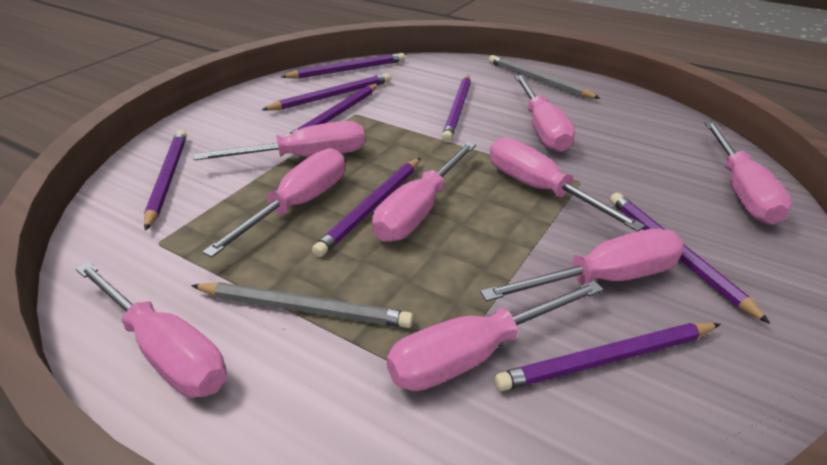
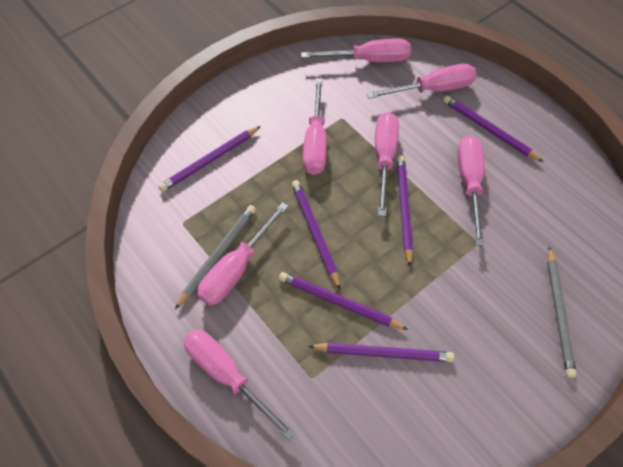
pink screwdriver: [76,262,227,398] [194,121,365,161] [202,148,345,257] [372,142,476,242] [387,281,604,391] [480,229,684,301] [490,137,645,232] [515,75,575,152] [704,122,793,225] = 9 -> [184,330,296,440] [198,202,289,305] [301,38,411,62] [303,78,327,175] [367,64,477,99] [375,112,399,217] [458,135,484,245] = 7
purple pencil: [144,130,187,231] [262,73,391,111] [281,53,405,79] [286,84,379,136] [312,158,420,257] [442,75,471,142] [494,323,721,391] [610,193,771,324] = 8 -> [159,126,261,192] [279,272,408,330] [291,180,340,289] [308,343,454,362] [397,156,413,267] [443,95,543,162] = 6

